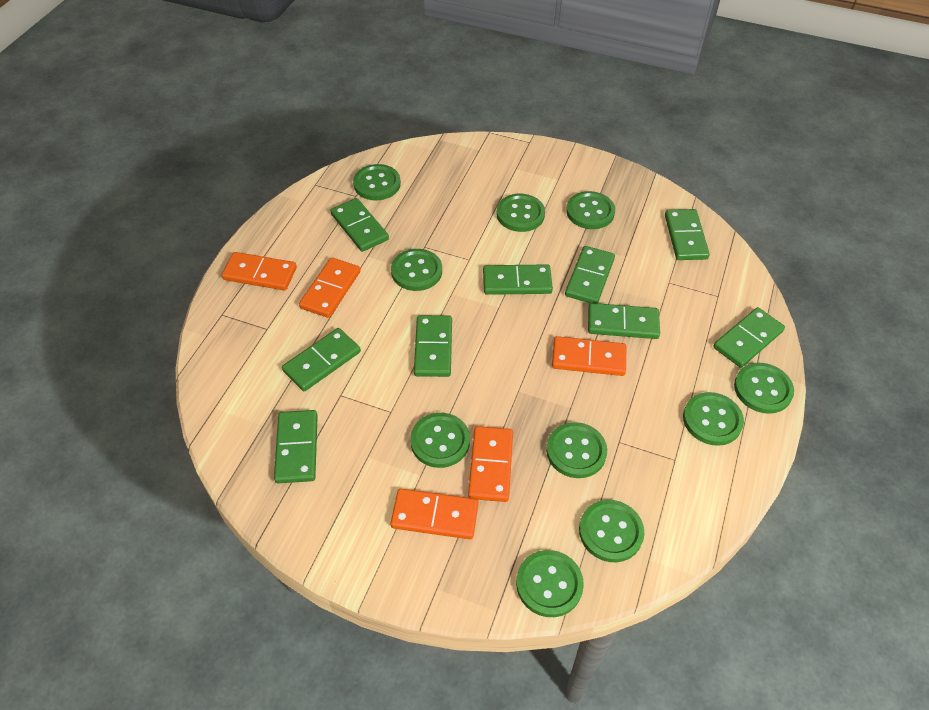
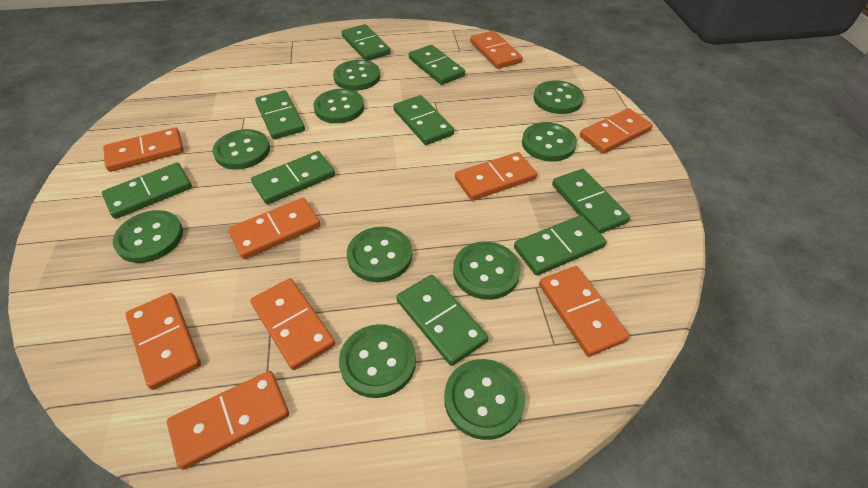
orange domino: [222,252,297,290] [299,258,360,318] [391,489,479,539] [468,426,513,502] [552,336,626,376] = 5 -> [103,127,184,172] [125,293,201,390] [167,371,289,470] [228,198,320,259] [250,278,335,370] [455,152,537,201] [470,31,523,69] [539,266,629,357] [580,108,653,154] = 9

